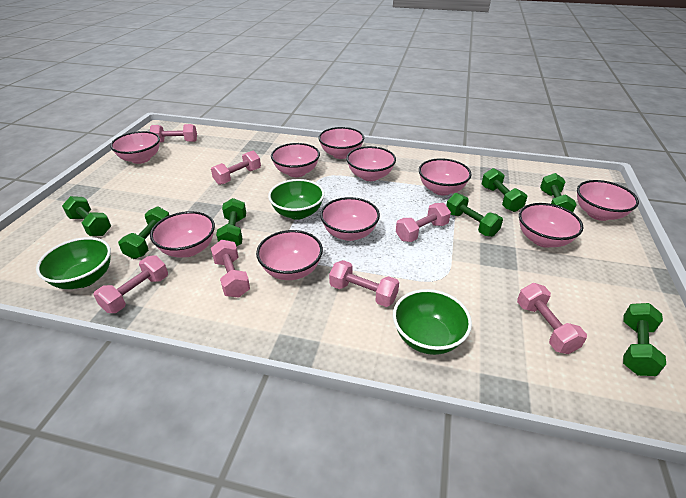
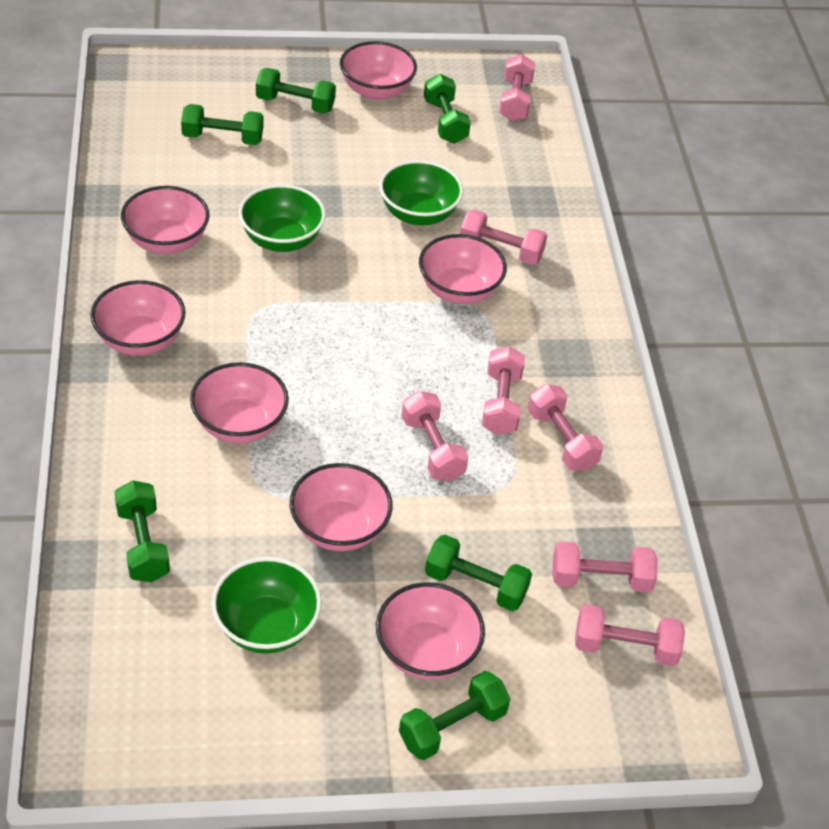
green dumbbell: [62,196,111,236] [118,207,169,259] [216,198,246,247] [446,193,503,237] [482,168,527,212] [540,173,577,212] [623,303,666,376] = 7 -> [114,480,170,582] [181,104,263,145] [256,68,336,114] [399,671,510,760] [424,74,471,144] [425,535,532,611] = 6
pink bowl: [110,131,160,164] [150,211,215,257] [256,230,323,280] [271,143,320,177] [318,127,364,159] [320,197,380,241] [346,146,396,181] [419,158,472,196] [519,203,584,248] [577,180,639,221] = 10 -> [90,280,186,356] [121,186,210,254] [190,362,289,443] [289,463,393,551] [340,41,417,100] [376,582,485,680] [419,234,507,304] = 7

